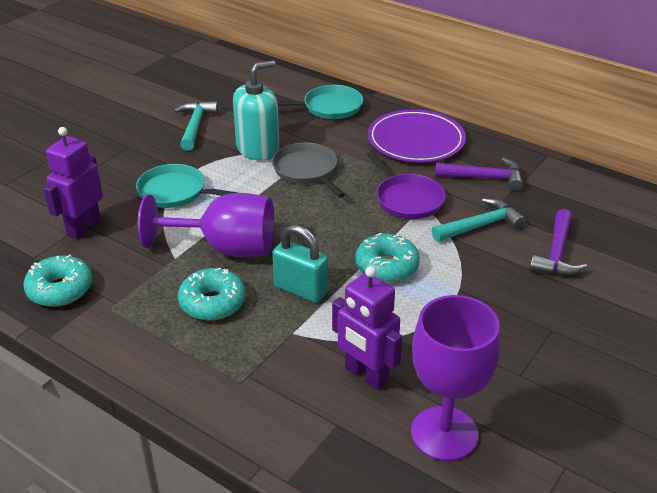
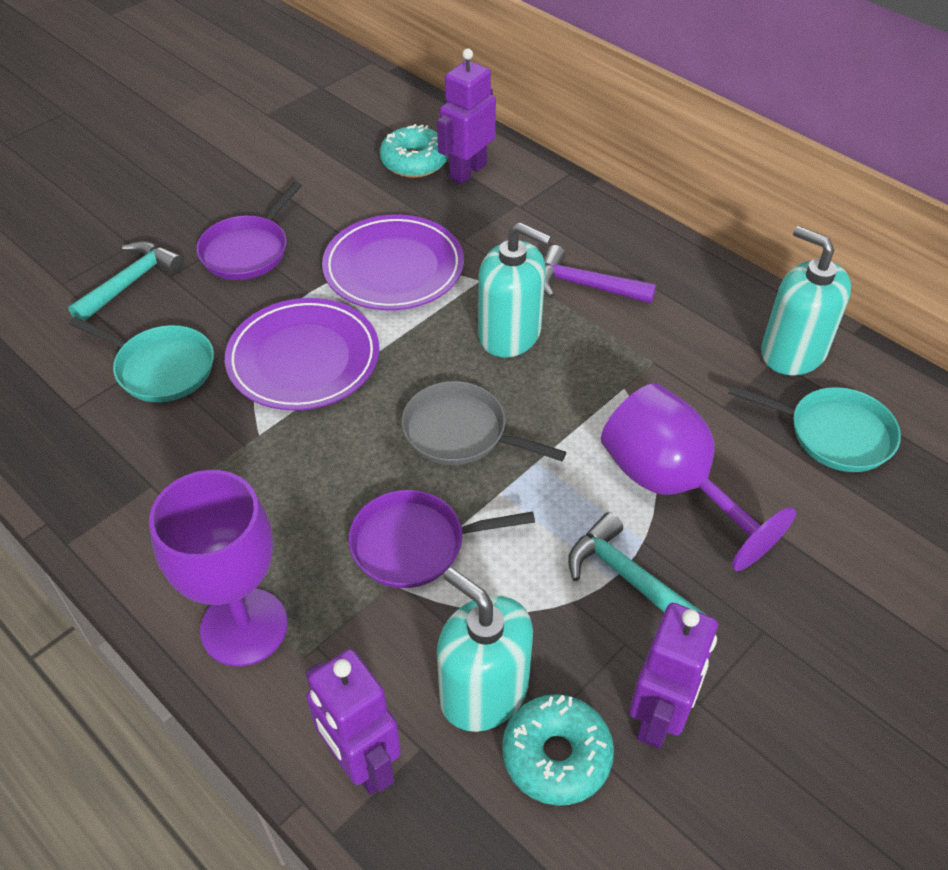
purple hammer: [435,157,523,191] [530,209,587,275] = 2 -> [544,245,656,303] = 1
purple pan: [366,151,446,219] = 1 -> [196,182,302,280] [348,490,535,588] = 2
purple plate: [368,109,466,163] = 1 -> [225,298,379,410] [322,215,464,310] = 2
purple robot: [43,127,103,239] [332,266,402,390] = 2 -> [305,649,401,795] [437,48,496,184] [629,603,718,749] = 3
turquoise donut: [23,255,92,307] [178,268,246,321] [355,233,420,282] = 3 -> [380,124,448,178] [502,694,614,806] = 2
turquoise padlock: [272,225,328,303] = 1 -> none = 0
turquoise soap dispenser: [233,60,280,161] = 1 -> [437,568,533,732] [478,222,551,358] [761,226,851,375] = 3

